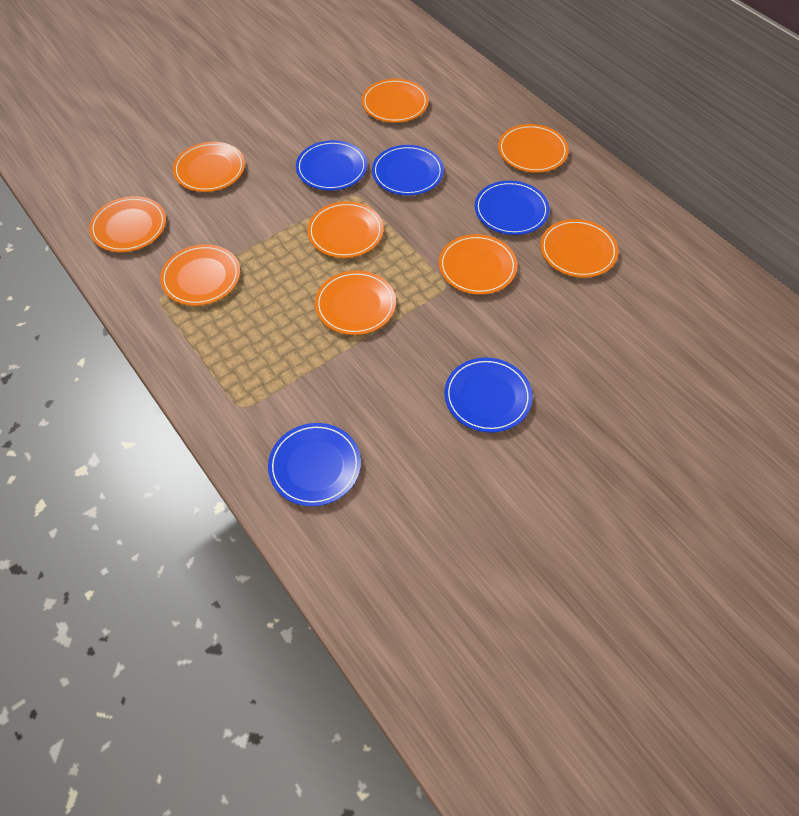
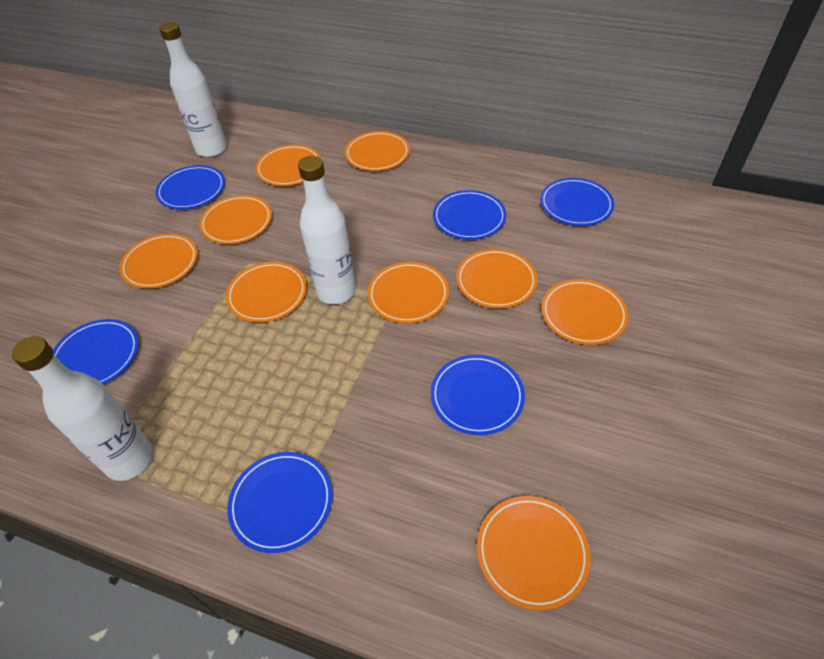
blue plate: [268,423,361,506] [296,140,367,190] [372,145,444,195] [444,357,532,433] [475,181,549,235] = 5 -> [53,319,139,384] [156,165,225,209] [227,452,333,553] [431,355,525,435] [433,190,506,240] [540,178,614,226] = 6
white bottle: none = 0 -> [12,336,153,481] [159,22,227,157] [298,156,356,304] = 3

